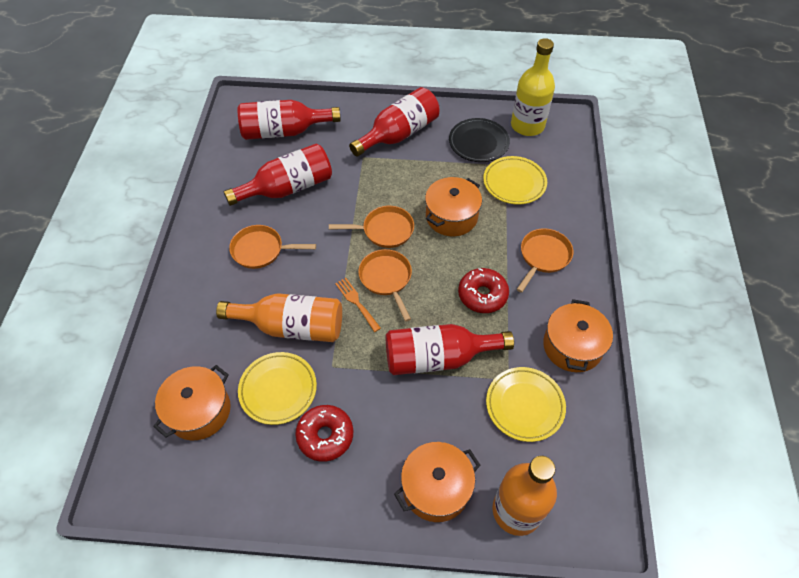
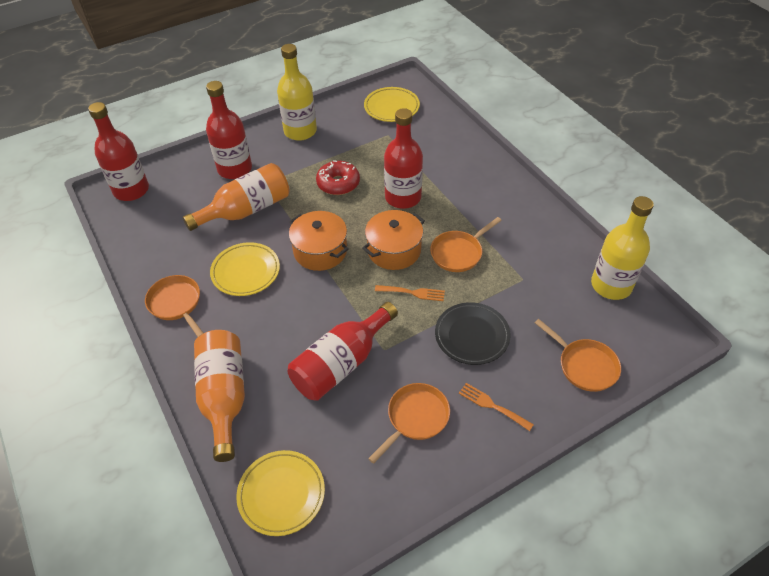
orange fork: [335,278,381,332] = 1 -> [375,285,445,301] [459,383,534,431] = 2
orange pot: [153,365,231,440] [394,442,481,522] [425,177,482,236] [543,299,613,372] = 4 -> [289,211,349,271] [362,210,425,270] = 2
red donut: [295,405,353,462] [458,268,509,313] = 2 -> [316,160,360,195] = 1
yellow bottle: [511,38,555,136] = 1 -> [277,44,317,141] [591,196,654,300] = 2

